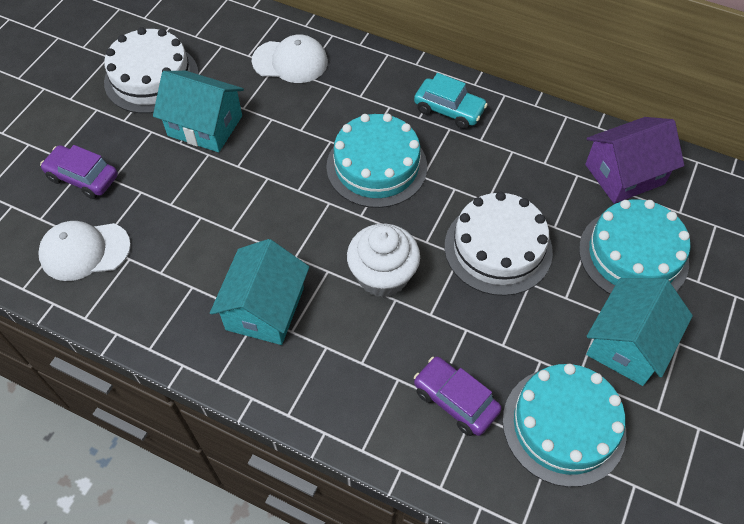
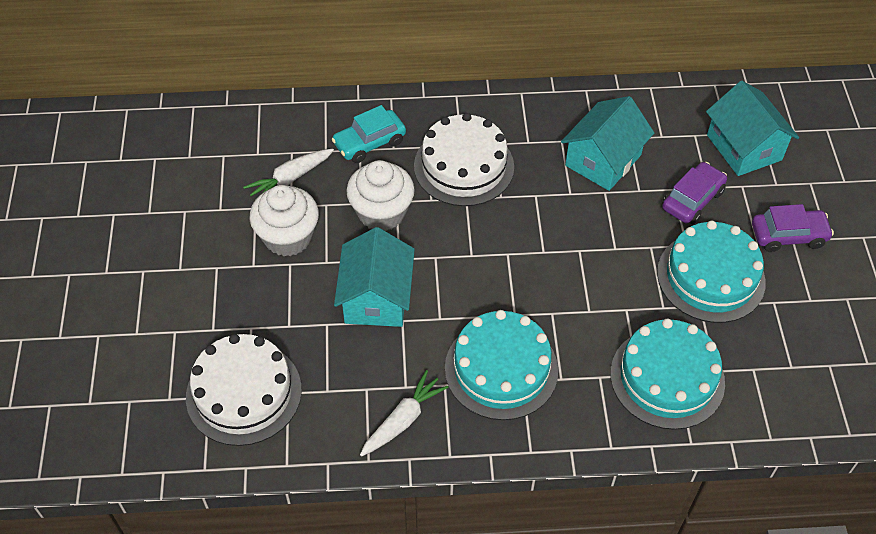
purple house: [585,117,684,204] = 1 -> none = 0
white cap: [38,221,131,281] [252,34,328,83] = 2 -> none = 0
white carrot: none = 0 -> [243,149,334,196] [360,370,449,457] = 2
white cupcake: [347,224,420,298] = 1 -> [250,185,319,256] [346,160,415,231] = 2

